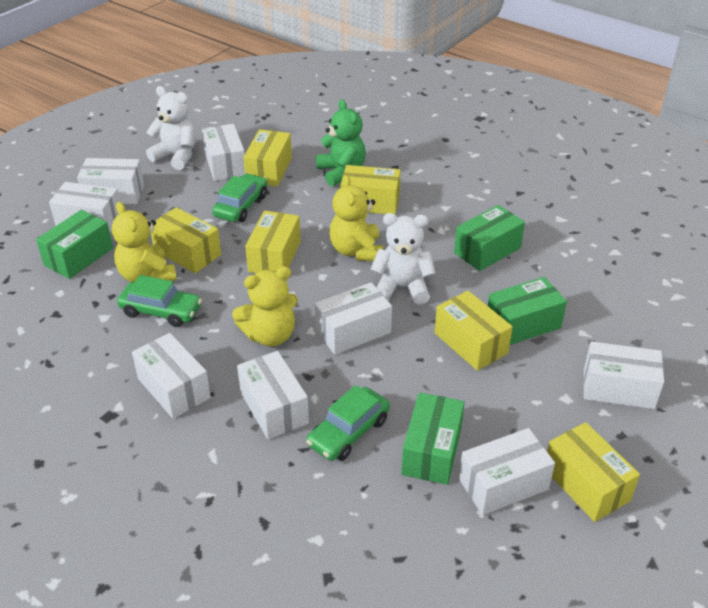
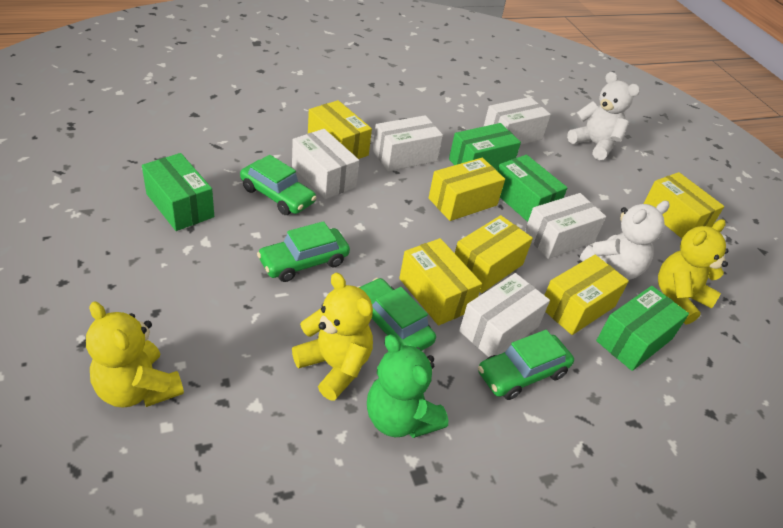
green car: [117,275,202,327] [212,173,268,222] [306,385,390,461] = 3 -> [240,155,317,215] [257,221,350,282] [357,278,436,351] [478,330,574,400] = 4
white box: [49,182,120,232] [77,158,144,204] [132,333,211,419] [202,124,245,181] [237,351,309,439] [315,282,392,355] [459,428,555,515] [583,341,664,409] = 8 -> [292,129,359,199] [372,115,443,171] [459,273,550,357] [484,97,551,145] [525,193,606,259] = 5

